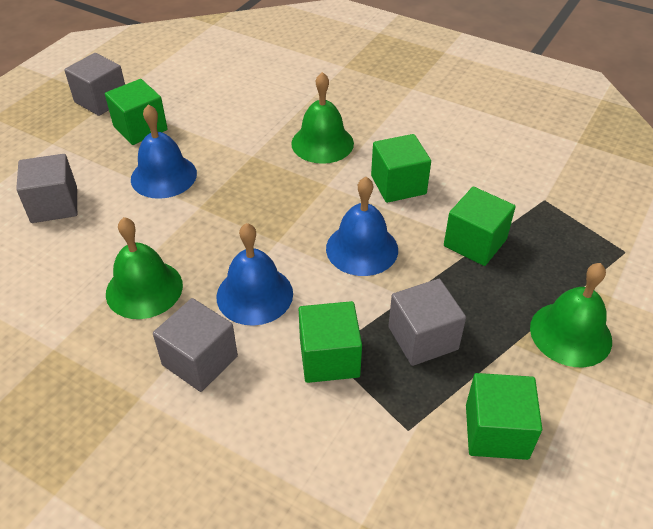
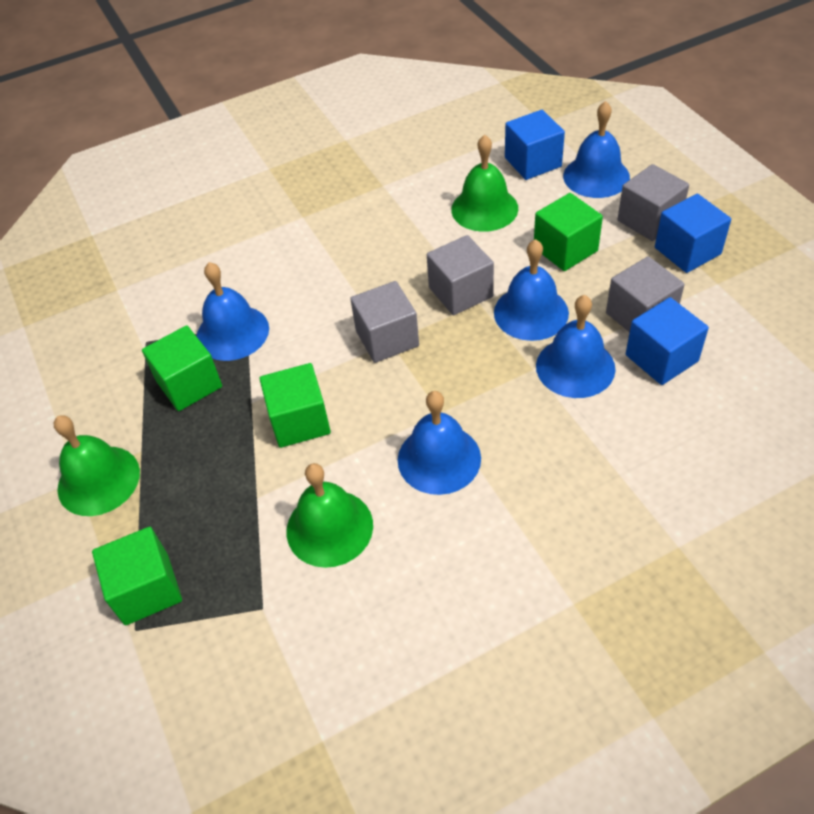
blue bell: [131,104,197,199] [216,223,293,326] [326,177,398,276] = 3 -> [197,262,269,361] [398,391,481,495] [494,239,569,341] [536,295,615,398] [563,101,630,198] = 5
blue cube: none = 0 -> [505,110,565,180] [626,297,709,385] [655,194,731,273] = 3
green cube: [105,79,168,145] [299,301,362,383] [371,134,431,203] [444,187,516,266] [466,373,542,460] = 5 -> [92,527,182,625] [142,325,222,411] [260,363,331,448] [534,193,603,271] = 4

